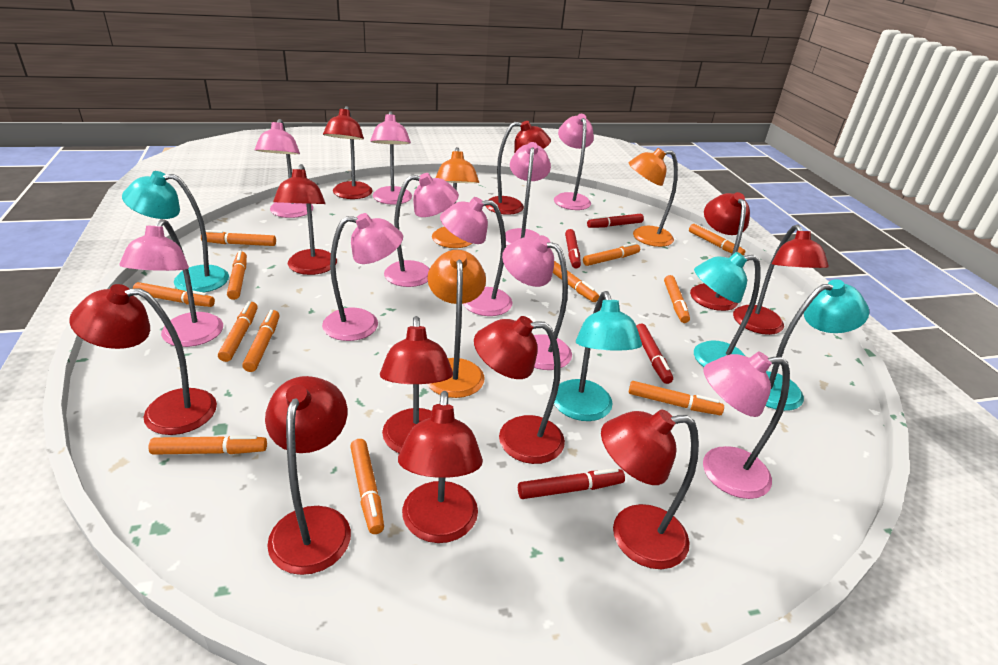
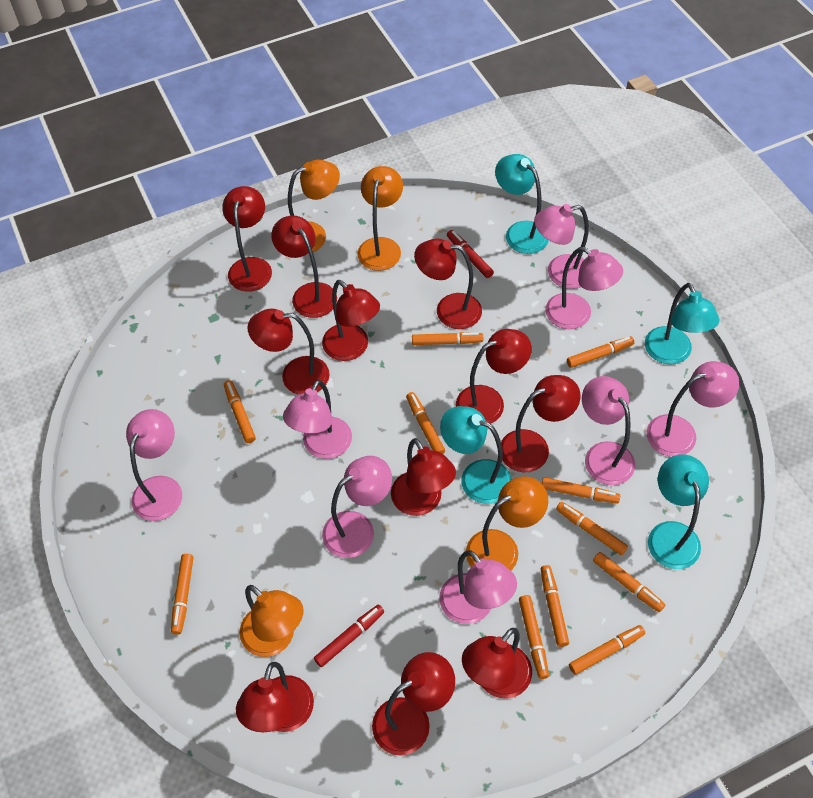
orange lamp: [427,250,486,398] [432,147,479,248] [629,148,678,247] = 3 -> [239,585,304,657] [288,160,340,254] [357,166,403,271] [466,476,548,571] = 4
orange marker: [133,282,215,307] [148,435,267,455] [201,230,276,246] [218,301,258,362] [227,251,247,300] [242,310,280,372] [350,439,384,534] [553,261,599,302] [583,243,640,266] [629,381,724,415] [664,275,690,323] [689,224,745,255] = 12 -> [171,554,193,635] [224,380,256,443] [406,392,445,454] [412,332,483,345] [519,595,549,679] [541,565,569,647] [542,477,620,504] [556,502,628,555] [567,336,635,368] [569,625,645,675] [593,552,665,612] = 11
pink lamp: [120,219,223,347] [255,119,313,218] [322,213,403,341] [370,111,412,204] [384,173,459,287] [440,197,512,316] [502,235,572,370] [505,142,551,246] [554,114,594,210] [703,352,790,499] = 10 -> [126,409,182,521] [283,380,352,459] [322,456,392,558] [439,550,517,624] [534,204,589,289] [545,247,623,329] [582,376,635,485] [647,361,740,457] = 8
red marker: [518,468,625,499] [565,229,581,269] [587,214,644,228] [636,323,673,384] = 4 -> [314,605,384,667] [447,230,494,278] = 2

